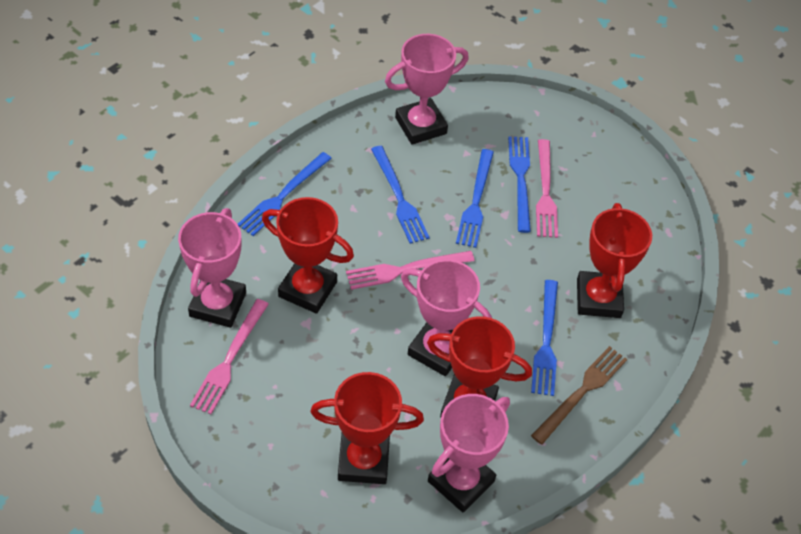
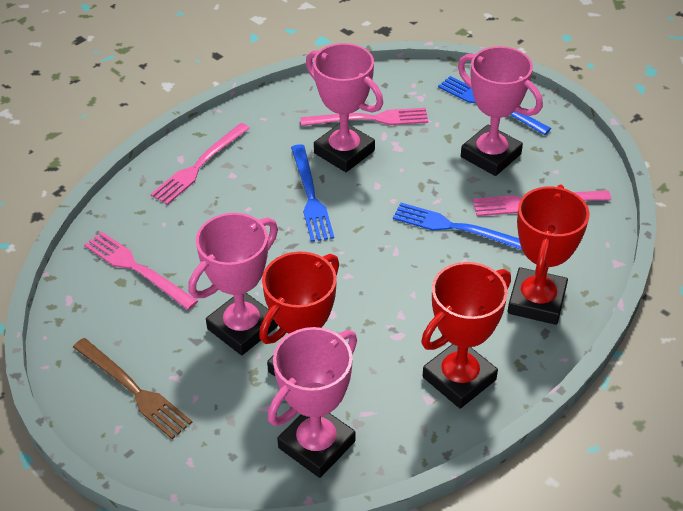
blue fork: [238,152,332,236] [371,146,430,244] [456,149,494,248] [508,136,531,233] [531,280,558,396] = 5 -> [291,144,334,242] [393,203,522,250] [438,76,551,135] = 3
pink fork: [190,299,269,415] [346,251,474,290] [536,139,558,238] = 3 -> [84,231,198,310] [150,123,250,205] [300,108,428,126] [472,190,611,216] = 4
red trophy: [262,197,354,314] [310,372,424,484] [427,316,532,418] [577,203,652,318] = 4 -> [259,252,339,376] [421,262,511,409] [507,184,590,325] = 3

